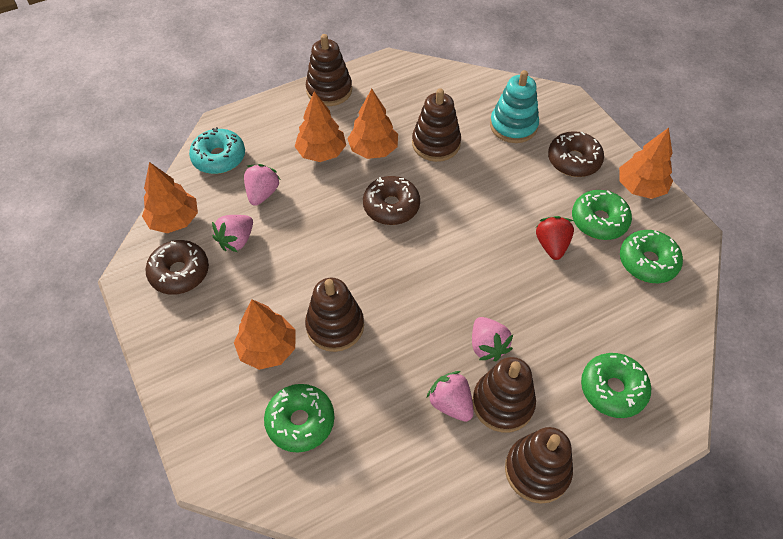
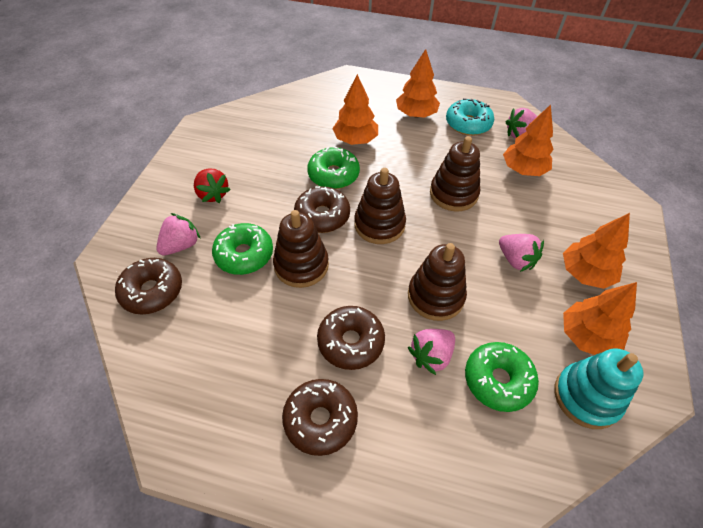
brown donut: [145,240,209,295] [363,176,420,225] [548,131,604,177] = 3 -> [115,258,182,315] [282,379,358,456] [294,186,350,233] [317,306,385,370] = 4
brown stacking toy: [305,278,364,352] [306,34,352,106] [412,88,461,162] [472,357,536,433] [505,427,573,504] = 5 -> [273,210,329,288] [354,168,406,244] [408,243,467,321] [430,136,480,212] = 4
green donut: [264,384,335,452] [572,190,632,240] [581,353,651,418] [620,230,683,283] = 4 -> [212,223,273,275] [307,146,360,189] [465,342,539,412] = 3

